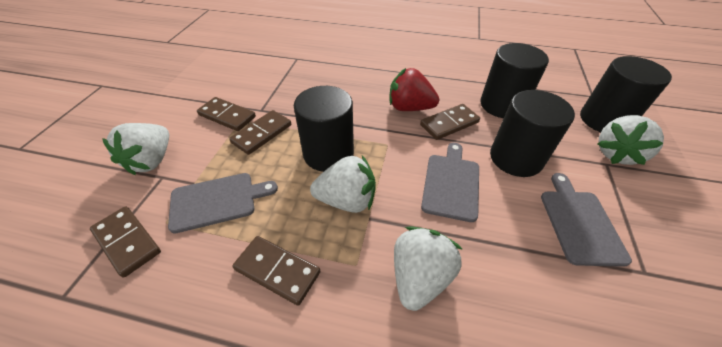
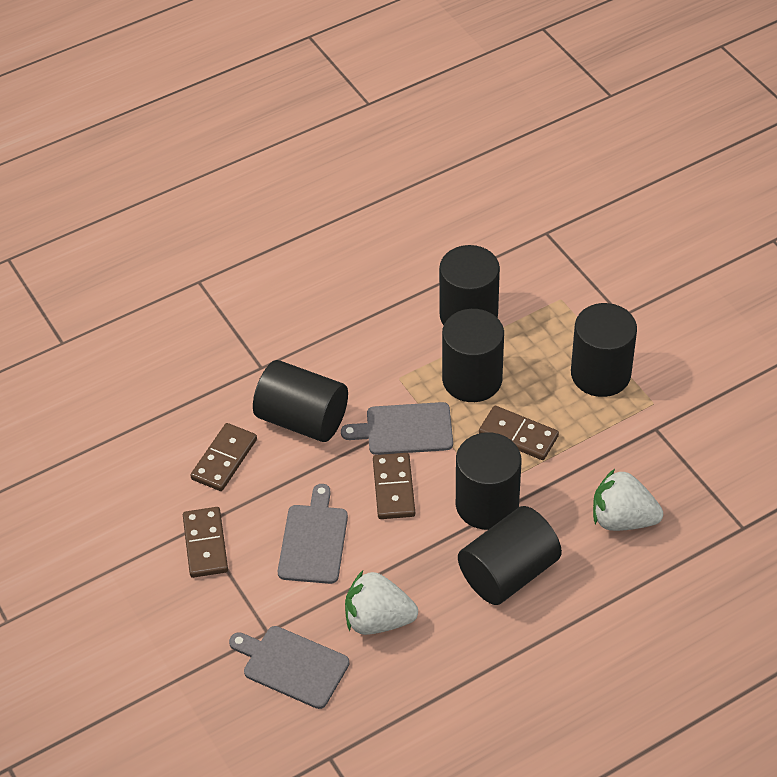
black cylinder: [294,86,354,172] [480,43,549,118] [490,90,575,177] [580,56,672,132] = 4 -> [253,360,348,442] [439,245,500,325] [442,309,504,402] [456,432,521,530] [458,506,562,605] [571,303,637,397] = 6
brown domino: [90,206,161,278] [197,97,256,131] [229,110,291,155] [232,236,320,306] [420,104,480,140] = 5 -> [183,507,228,578] [190,423,257,491] [373,453,415,519] [479,406,559,460] = 4
red strawberry: [389,68,439,111] = 1 -> none = 0
white strawberry: [102,123,169,175] [310,155,376,213] [394,226,463,311] [597,115,664,165] = 4 -> [345,571,418,635] [593,469,663,531] = 2

